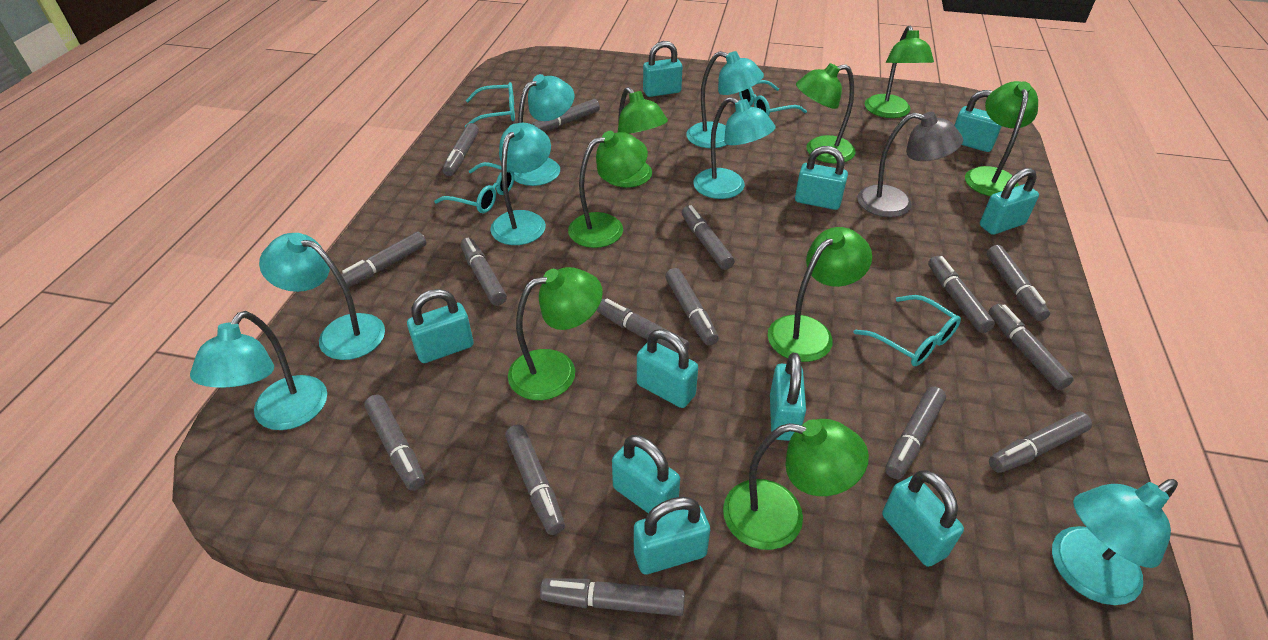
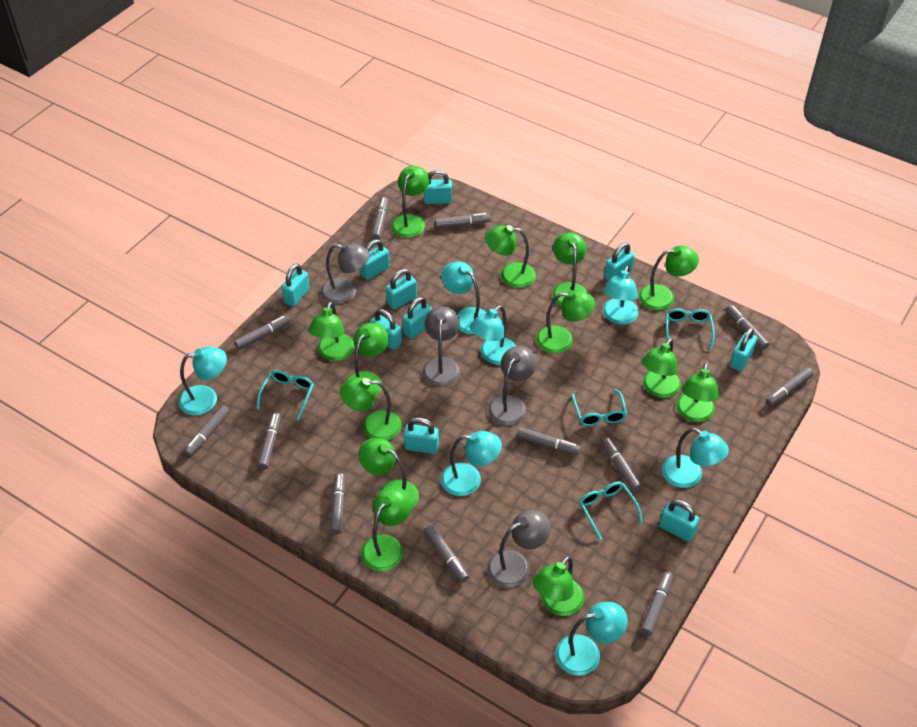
green lamp: [508,267,603,400] [568,131,648,248] [607,87,668,188] [723,419,869,550] [767,227,872,362] [796,63,856,164] [864,26,934,118] [965,81,1038,196] = 8 -> [308,302,355,361] [340,377,402,441] [345,323,389,397] [358,438,419,510] [361,486,412,571] [391,165,429,238] [485,225,536,288] [533,556,584,616] [536,290,595,353] [553,233,587,306] [639,246,699,310] [642,338,681,398] [676,362,719,422] = 13
grey lamp: [857,112,963,217] = 1 -> [321,242,370,304] [423,306,460,386] [487,510,551,587] [488,346,537,425] = 4
grey marker: [336,232,427,288] [364,395,425,491] [443,123,479,176] [461,238,507,306] [505,425,565,535] [532,99,600,131] [540,578,685,616] [597,299,690,353] [665,268,718,346] [682,205,735,270] [885,387,946,479] [928,256,995,333] [987,245,1050,321] [989,304,1074,390] [989,412,1092,473] = 15 -> [184,405,230,456] [234,315,290,350] [257,412,281,470] [330,473,345,535] [371,197,388,240] [424,525,469,582] [435,213,490,228] [517,427,581,455] [601,437,642,492] [641,571,673,636] [725,305,769,350] [766,367,813,406] = 12

